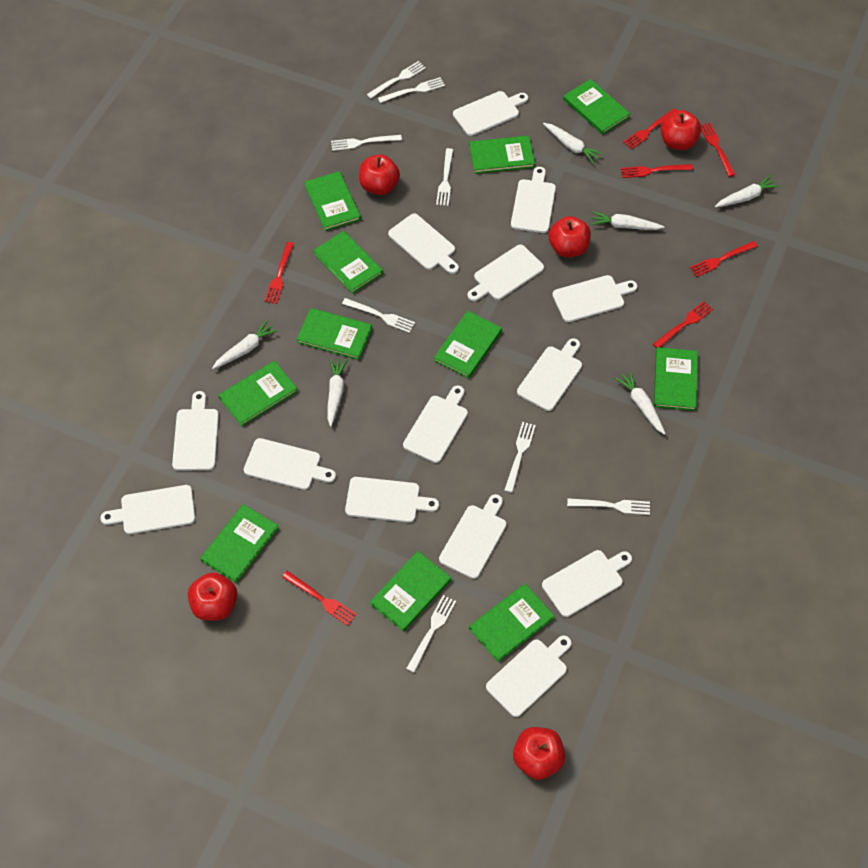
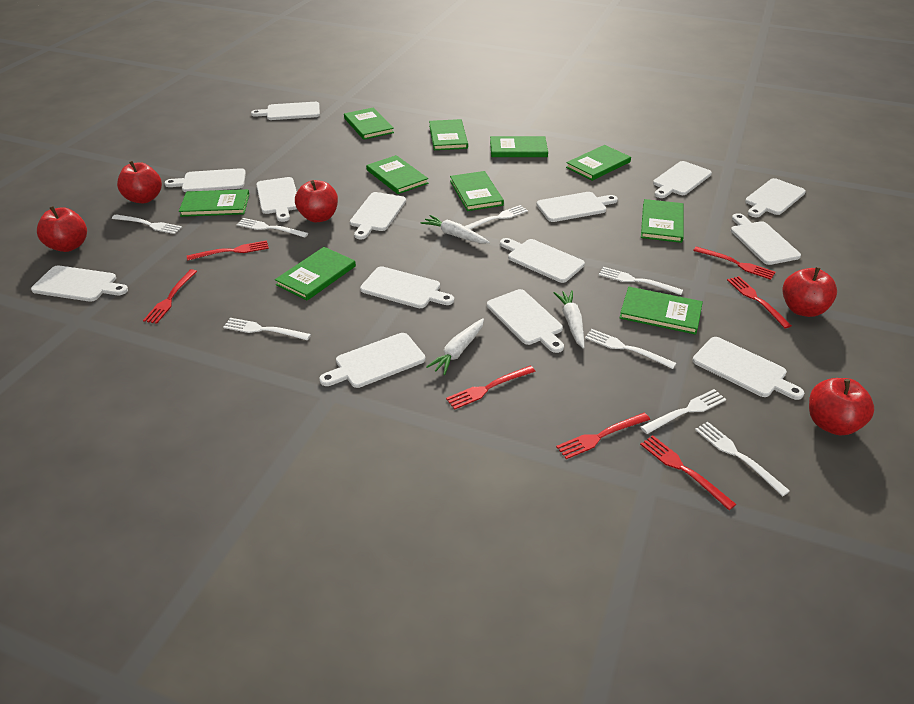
green book: [200,504,279,583] [219,361,298,426] [296,308,372,360] [304,171,361,231] [313,231,383,294] [370,551,451,632] [434,311,502,379] [469,136,535,174] [469,584,554,662] [563,79,630,135] [654,347,698,411] = 11 -> [179,189,249,217] [275,247,356,301] [344,107,394,140] [366,155,428,194] [429,119,468,150] [450,171,504,211] [490,136,548,157] [566,145,631,181] [620,287,703,335] [641,199,684,243] = 10
white carrot: [212,320,278,369] [327,358,348,427] [543,123,603,164] [591,211,665,230] [615,370,666,435] [715,175,780,208] = 6 -> [420,215,490,244] [426,318,484,375] [553,290,584,349] = 3

